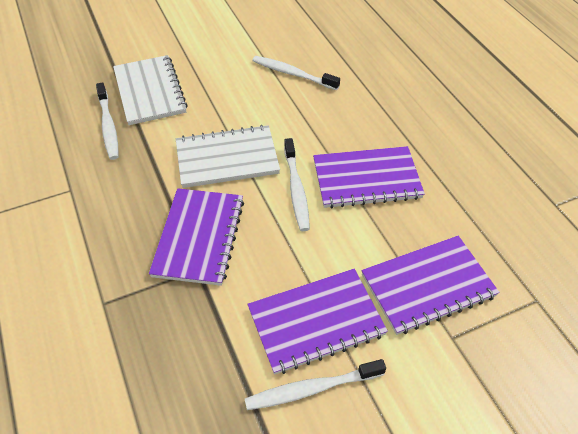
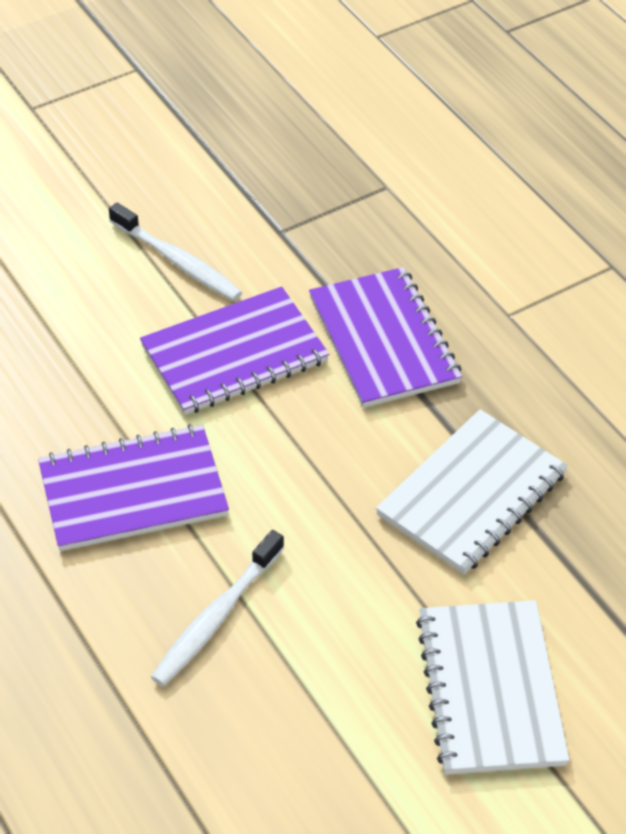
purple notebook: [149,188,244,286] [248,269,388,375] [313,146,425,208] [361,236,499,335] = 4 -> [38,424,229,551] [140,286,329,415] [309,267,462,408] = 3
white toothbrush: [96,82,119,160] [245,359,386,410] [252,56,340,90] [284,138,310,231] = 4 -> [109,203,242,301] [151,530,284,686] = 2

